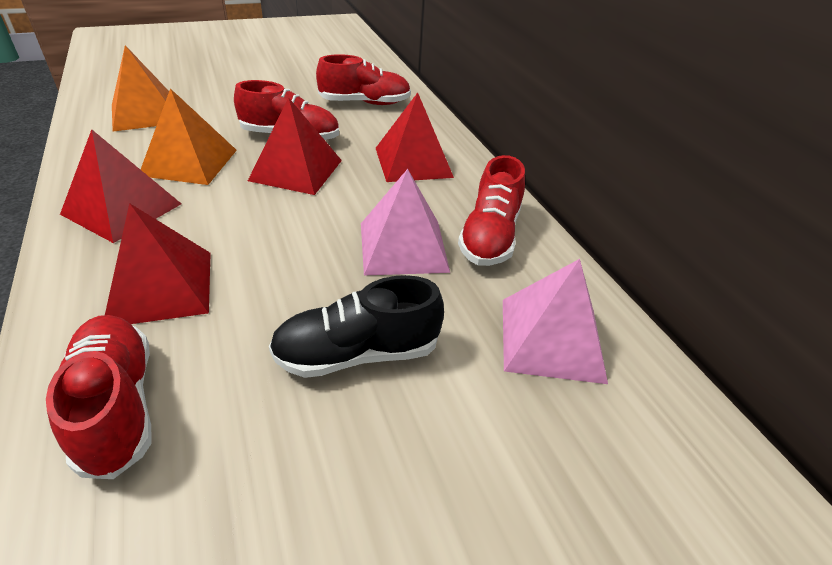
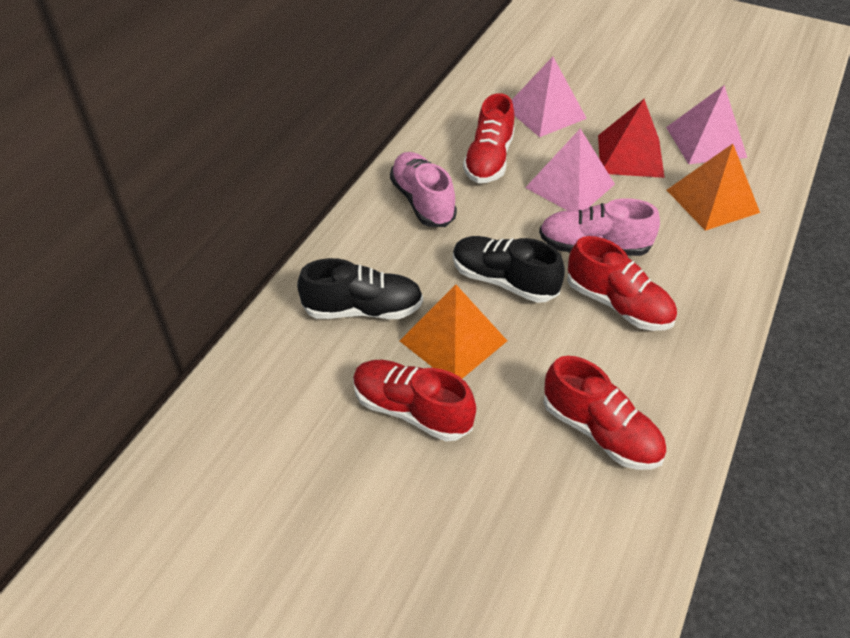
black shoe: [269,275,444,378] = 1 -> [297,258,423,319] [453,236,565,303] = 2
pink pyramid: [361,169,450,276] [503,259,608,384] = 2 -> [512,57,587,137] [525,129,615,210] [666,85,747,164] = 3
pink shoe: none = 0 -> [390,152,457,227] [539,198,660,256] = 2
red pyramid: [60,129,181,243] [105,203,211,324] [248,97,342,195] [376,92,454,182] = 4 -> [598,99,665,178] = 1

